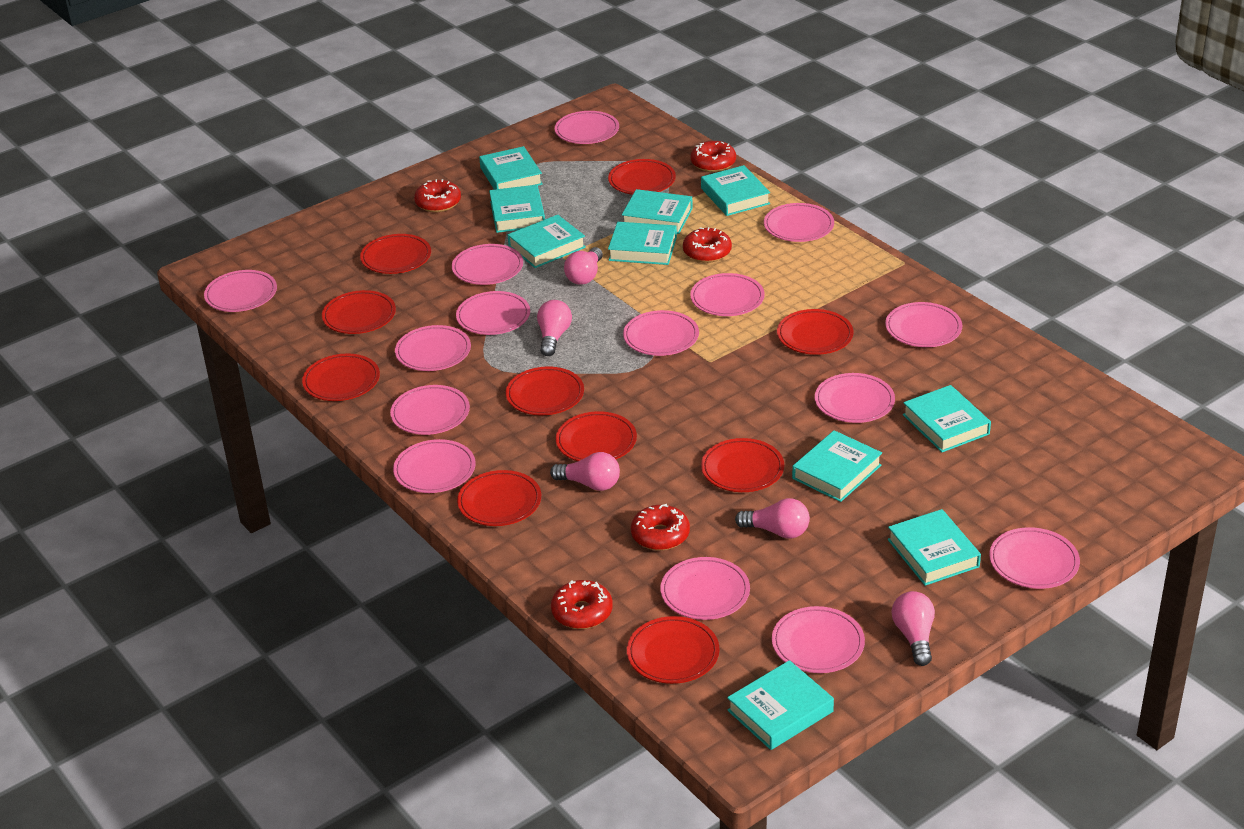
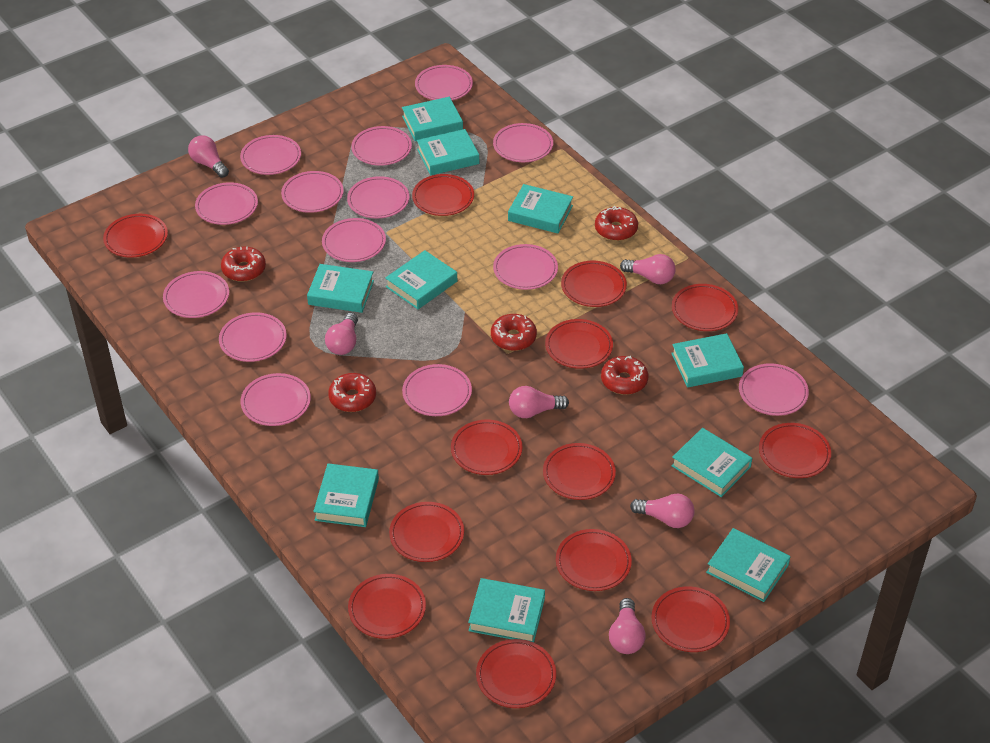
pink light bulb: [537,300,572,356] [550,452,620,491] [564,247,603,285] [735,498,810,539] [892,591,935,666] = 5 -> [188,135,229,178] [325,313,358,355] [509,386,569,418] [609,598,646,654] [620,254,676,284] [630,493,695,528] = 6
pink plate: [204,270,277,312] [390,385,470,435] [393,439,476,493] [395,325,471,371] [452,244,523,285] [456,291,530,335] [555,111,619,144] [623,310,699,356] [660,557,750,620] [690,273,764,316] [764,203,834,242] [772,606,865,673] [815,373,895,423] [885,302,962,347] [989,527,1080,589] = 15 -> [163,271,229,318] [195,182,258,225] [219,312,287,362] [240,135,301,175] [241,373,311,426] [281,171,344,213] [322,218,386,262] [347,176,409,218] [351,126,412,166] [402,364,472,416] [415,65,473,100] [493,123,553,162] [493,244,558,290] [739,363,809,416] = 14
red plate: [302,354,380,401] [322,290,396,334] [360,234,431,274] [457,470,541,526] [506,367,584,415] [556,411,637,461] [608,159,676,195] [627,616,720,684] [701,438,784,492] [777,309,854,355] = 10 -> [103,214,168,258] [348,574,426,639] [389,502,464,562] [412,174,474,216] [451,420,523,475] [476,639,556,708] [543,443,616,500] [545,319,613,369] [556,529,632,591] [561,261,627,307] [651,586,730,652] [672,284,738,331] [759,423,831,478] = 13

